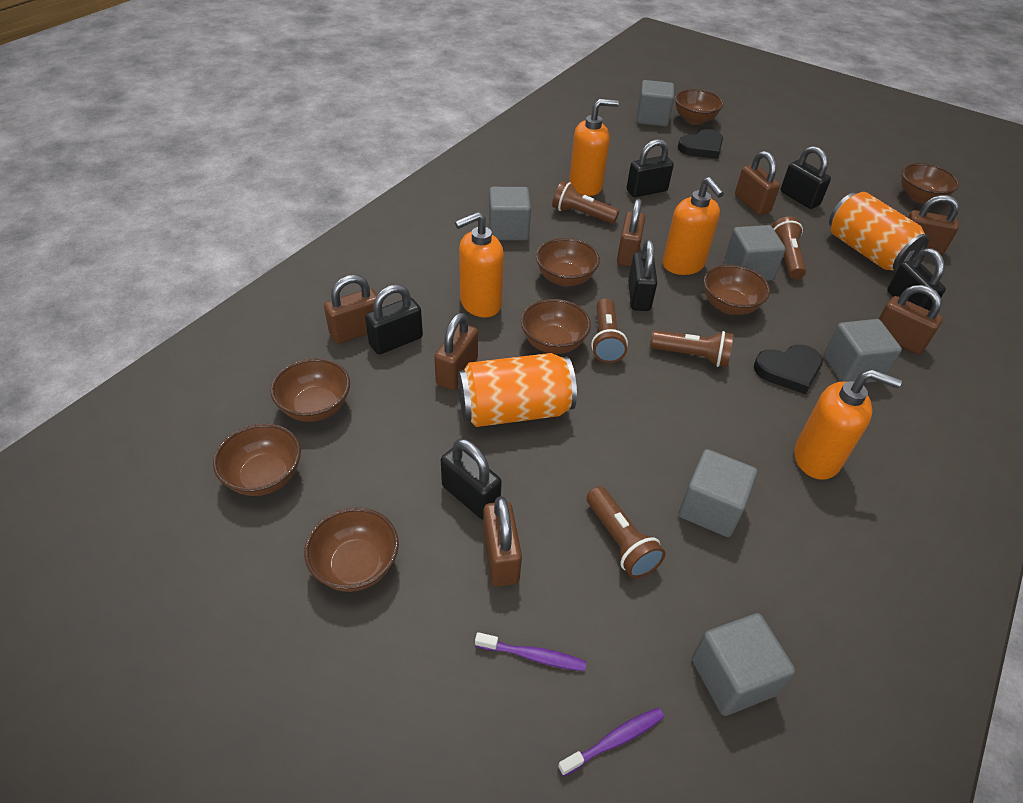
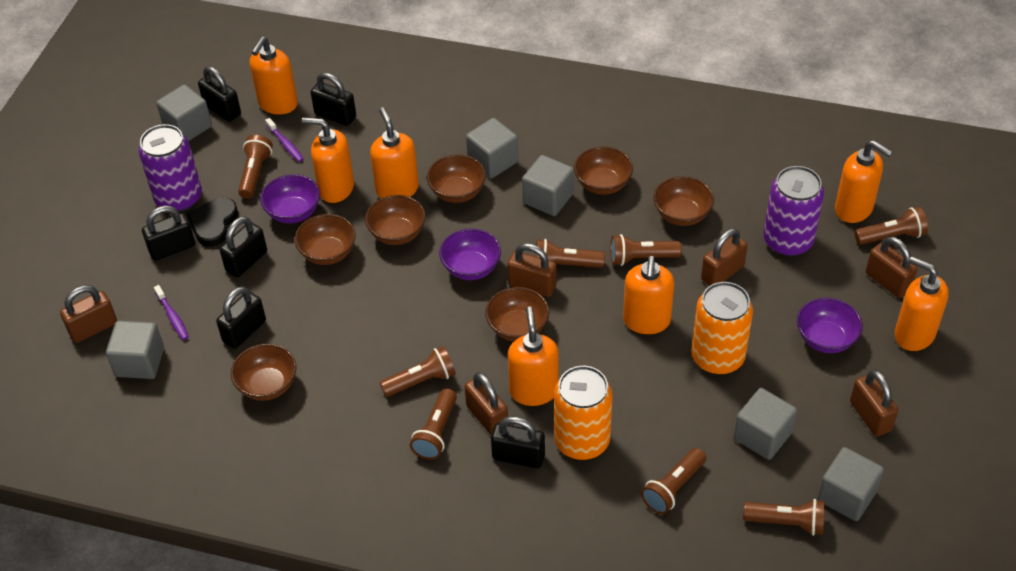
black heart: [678,129,723,159] [754,345,823,394] = 2 -> [186,198,238,247] = 1
brown bowl: [213,424,301,496] [270,358,350,422] [304,507,399,592] [521,299,591,354] [536,238,600,287] [675,89,724,125] [703,264,770,315] [901,163,959,204] = 8 -> [231,344,297,401] [295,214,356,265] [365,195,425,245] [427,154,486,203] [485,287,550,342] [574,146,633,195] [653,176,714,226] = 7
brown flashlight: [552,181,619,224] [587,486,665,578] [591,298,628,363] [650,330,734,367] [772,216,806,279] = 5 -> [238,135,273,199] [380,346,456,397] [410,388,457,460] [535,239,605,268] [610,234,682,266] [641,448,706,514] [743,499,825,536] [854,207,928,245] = 8
brown padlock: [324,275,377,344] [434,313,478,390] [483,496,522,587] [617,198,645,267] [735,151,780,215] [879,285,943,354] [908,195,959,255] = 7 -> [60,285,117,343] [464,372,508,435] [507,243,557,297] [701,228,748,286] [850,370,898,436] [866,236,917,298] = 6
orange soap dispenser: [455,212,504,318] [569,99,619,196] [663,177,724,275] [794,369,902,480] = 4 -> [250,36,298,115] [302,117,354,203] [370,107,419,198] [508,307,559,406] [623,255,674,334] [835,140,892,223] [895,257,949,351] = 7
purple bowl: none = 0 -> [260,174,320,224] [439,228,501,280] [797,298,863,353] = 3
purple can: none = 0 -> [139,124,202,212] [764,166,824,256] = 2

